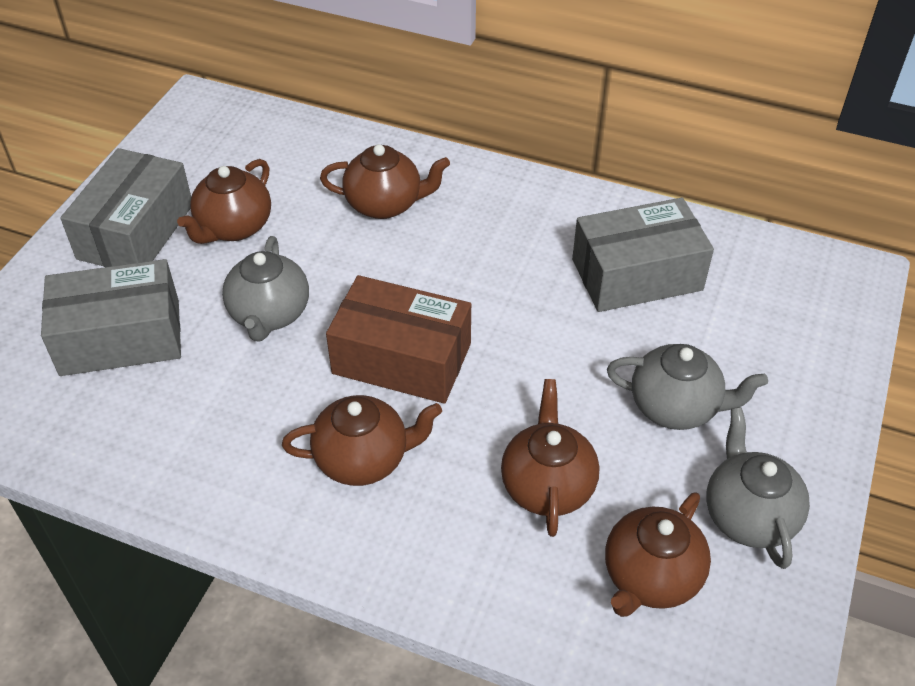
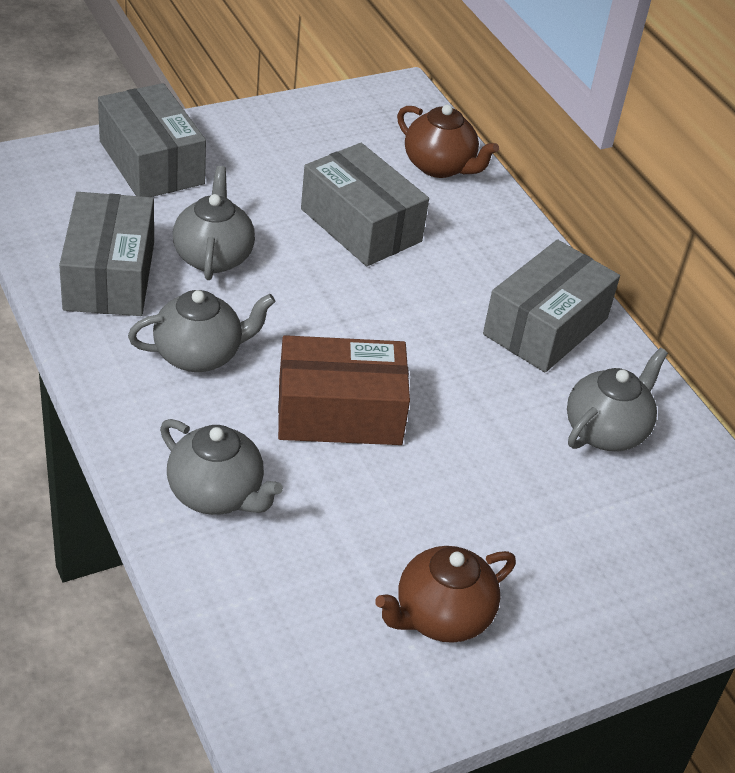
brown teapot: [177,159,271,244] [282,395,442,486] [320,144,450,219] [501,379,599,537] [605,492,711,617] = 5 -> [375,546,516,643] [397,104,499,178] = 2
grey box: [41,259,181,376] [60,148,191,267] [572,198,714,312] = 3 -> [59,192,154,316] [98,83,206,197] [301,143,429,266] [483,239,620,373] = 4
grey teapot: [222,236,309,341] [607,344,768,430] [706,407,810,569] = 3 -> [128,290,276,372] [160,419,283,515] [173,166,255,280] [567,347,668,451] = 4

